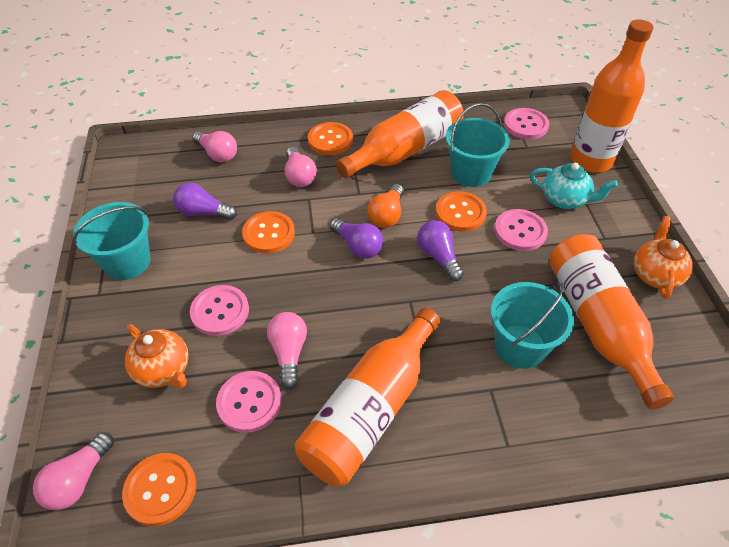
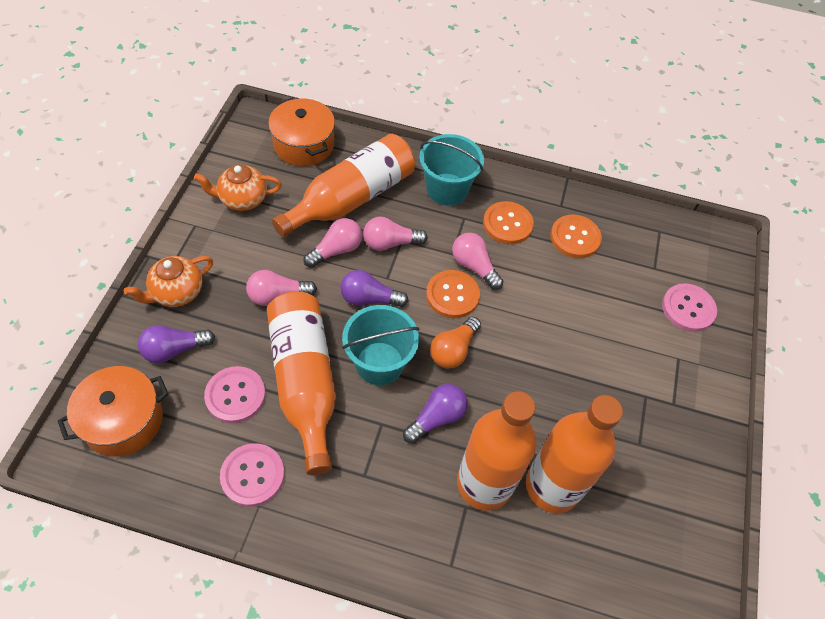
orange button: [122,453,196,526] [242,211,295,254] [308,122,353,155] [436,191,487,231] = 4 -> [426,270,480,318] [483,201,534,244] [550,215,602,258] = 3
orange pot: none = 0 -> [58,366,168,457] [268,98,335,166] = 2
pink button: [190,285,249,336] [216,371,282,433] [494,209,548,251] [504,108,549,139] = 4 -> [204,366,266,423] [220,443,285,507] [662,283,717,332] = 3
turquoise bucket: [73,202,151,280] [446,103,510,187] [491,282,574,369] = 3 -> [342,305,419,385] [419,134,484,206] = 2
turquoise teapot: [530,163,618,209] = 1 -> none = 0

